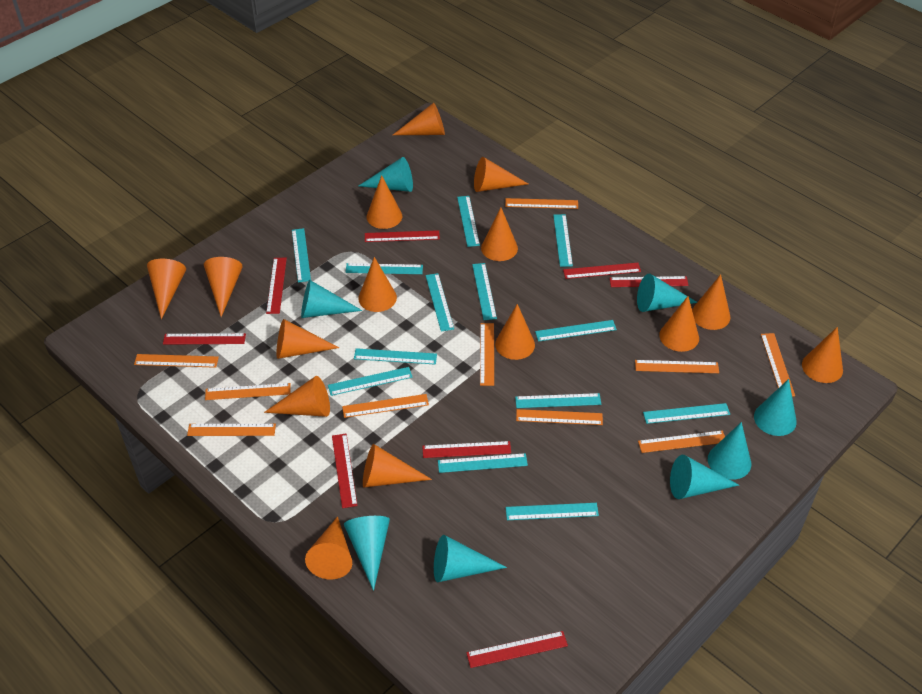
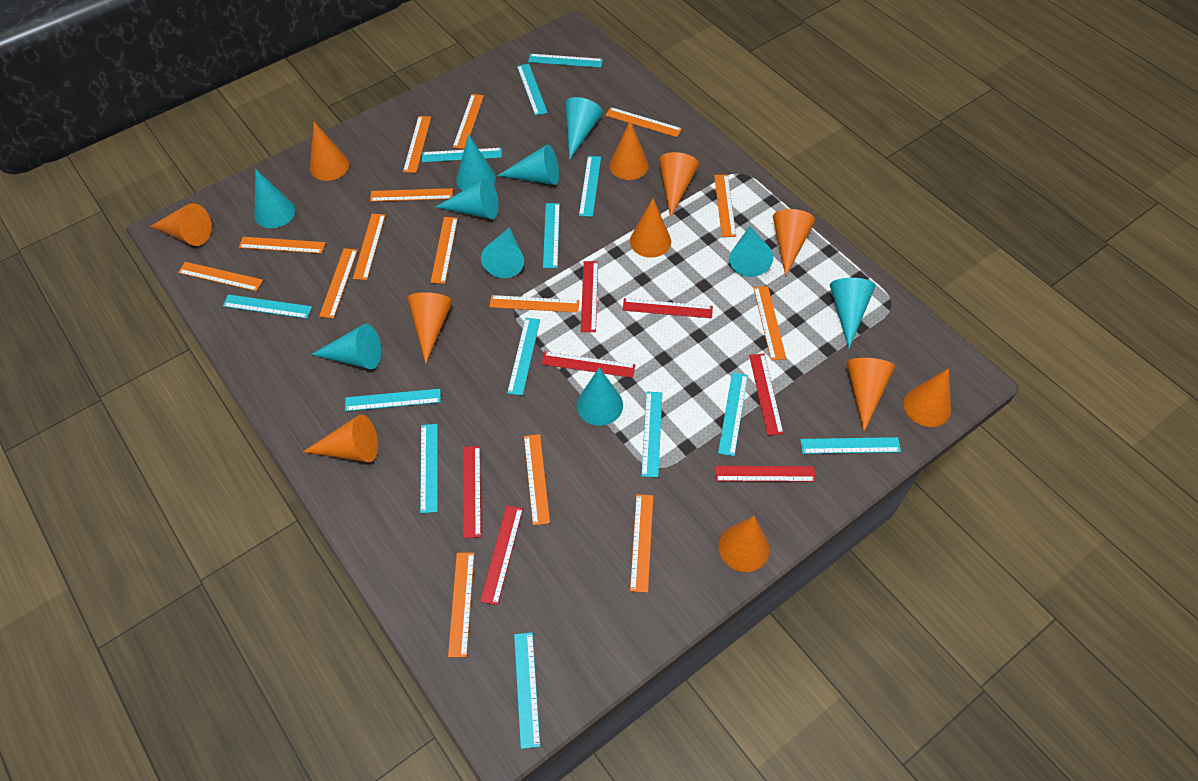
orange cone: [147,259,186,319] [204,257,243,317] [264,376,330,417] [276,319,339,359] [305,516,352,580] [358,257,397,312] [363,444,432,487] [367,175,402,229] [393,103,445,135] [474,157,528,192] [481,207,518,261] [495,304,535,360] [659,296,699,352] [692,274,731,330] [802,327,843,383] = 15 -> [150,203,212,246] [303,414,378,462] [310,122,349,181] [408,292,452,364] [609,121,649,180] [630,198,671,258] [659,152,699,217] [719,516,770,572] [773,209,815,277] [847,358,895,432] [903,368,951,427] = 11
orange ruler: [134,354,219,368] [187,424,276,436] [205,383,291,400] [342,394,429,418] [480,323,494,386] [505,198,578,209] [516,409,603,425] [635,360,719,373] [638,430,725,453] [761,333,795,397] = 10 -> [178,262,263,291] [239,237,325,254] [319,248,358,318] [353,214,385,280] [370,188,453,202] [403,116,431,173] [430,217,458,284] [448,553,474,657] [453,94,484,149] [489,295,579,313] [524,434,550,526] [605,107,682,137] [630,494,653,593] [714,175,736,237] [753,286,786,361] = 15
red ruler: [163,333,246,345] [266,258,287,314] [332,434,358,508] [365,230,440,242] [422,441,511,458] [466,631,568,668] [563,263,641,279] [610,276,689,287] = 8 -> [463,446,481,538] [480,505,523,605] [542,351,635,378] [581,261,598,332] [623,298,713,318] [714,466,816,482] [749,354,784,436] = 7
turquoise cone: [301,280,362,318] [344,516,390,591] [359,157,413,192] [434,535,507,582] [637,274,697,312] [670,455,739,499] [708,422,751,480] [754,379,797,436] = 8 -> [254,169,295,228] [311,324,381,369] [436,178,499,219] [456,134,496,191] [481,227,524,278] [497,144,559,185] [565,97,603,159] [577,367,623,426] [729,226,773,277] [830,278,875,348] = 10

